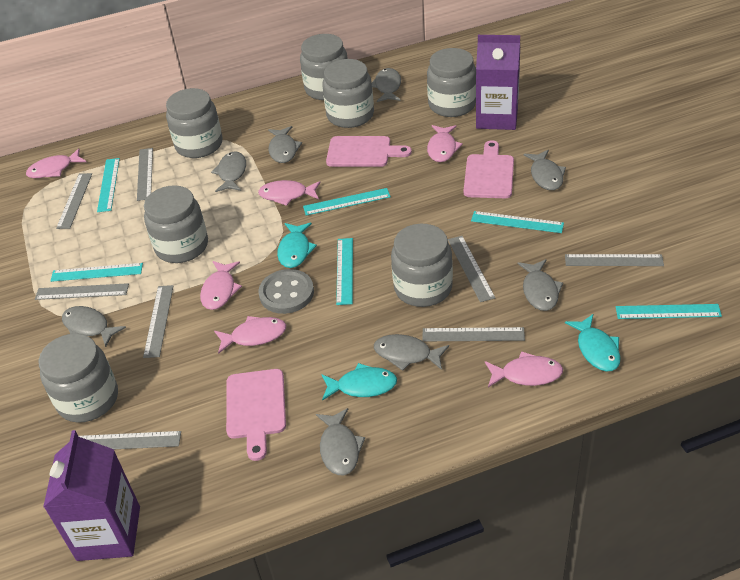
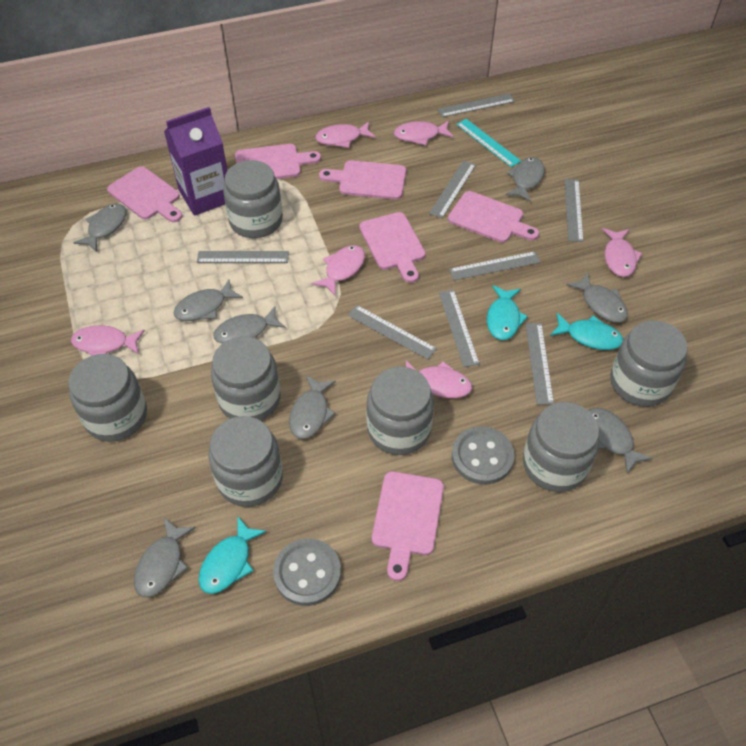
grey button: [258,269,314,314] = 1 -> [273,538,341,606] [452,426,515,485] = 2
pink cutting board: [226,369,286,461] [326,136,412,167] [463,140,514,198] = 3 -> [107,166,182,222] [235,144,321,179] [319,160,406,200] [359,212,426,283] [372,471,444,581] [448,191,539,243] = 6
purple carton: [43,430,140,561] [476,35,520,130] = 2 -> [164,107,227,216] = 1
turquoise ruler: [50,263,143,282] [97,158,120,212] [303,188,391,216] [336,238,353,305] [471,211,564,233] [616,304,722,319] = 6 -> [456,119,521,167] = 1

